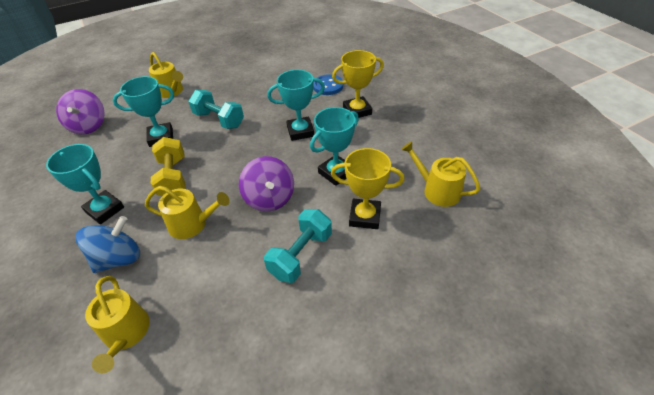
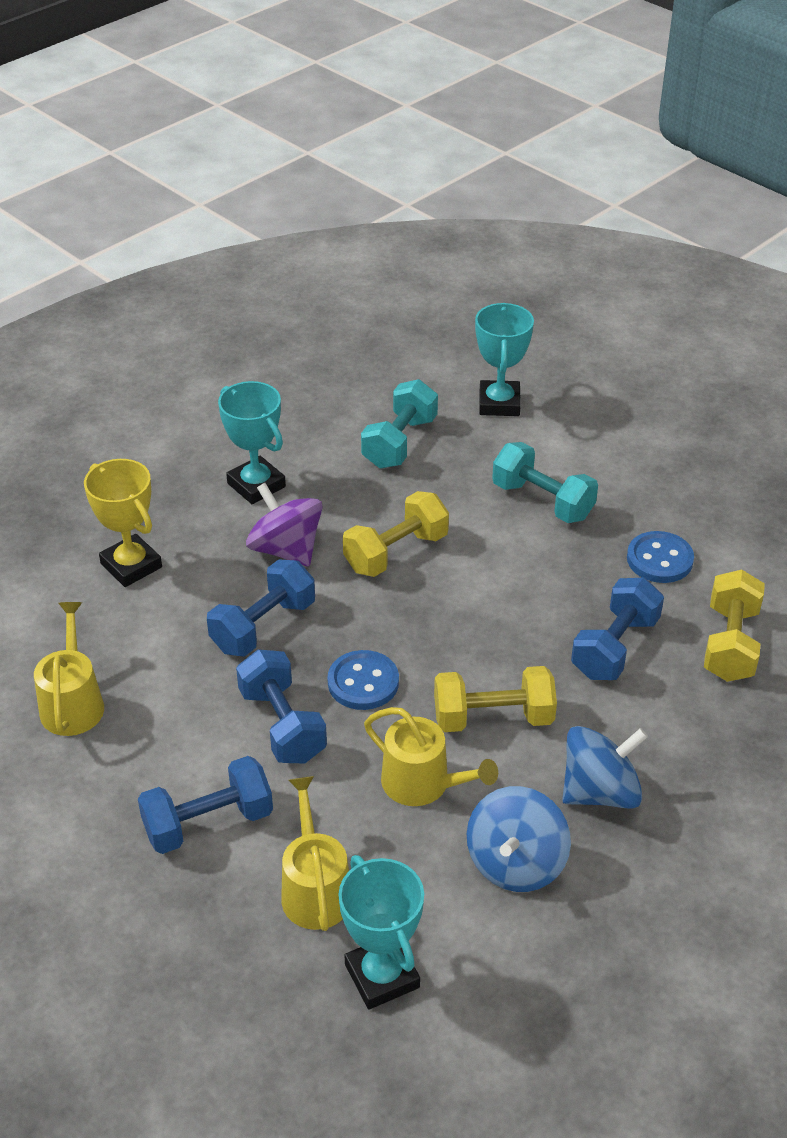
blue button: [313,74,343,95] = 1 -> [327,650,399,710] [627,531,694,583] = 2
blue dumbbell: none = 0 -> [138,756,273,854] [207,559,315,657] [236,649,327,764] [571,578,664,680] = 4
blue spinning top: [76,216,140,273] = 1 -> [467,786,571,892] [562,726,648,809] = 2
purple spinning top: [56,89,105,135] [239,156,294,212] = 2 -> [246,483,323,566] = 1
turquoise trophy: [46,144,124,224] [113,76,174,147] [267,70,325,141] [310,107,359,186] = 4 -> [218,381,286,504] [338,855,424,1009] [475,303,534,416] = 3
yellow dumbbell: [151,137,186,196] = 1 -> [343,491,449,577] [434,666,557,732] [704,570,765,682] = 3
yellow trophy: [331,148,404,229] [332,50,384,118] = 2 -> [84,459,162,587] = 1
yellow watering can: [85,276,150,373] [145,186,230,239] [149,52,183,98] [401,141,480,207] = 4 -> [34,602,104,736] [281,776,349,931] [364,707,498,806] = 3

